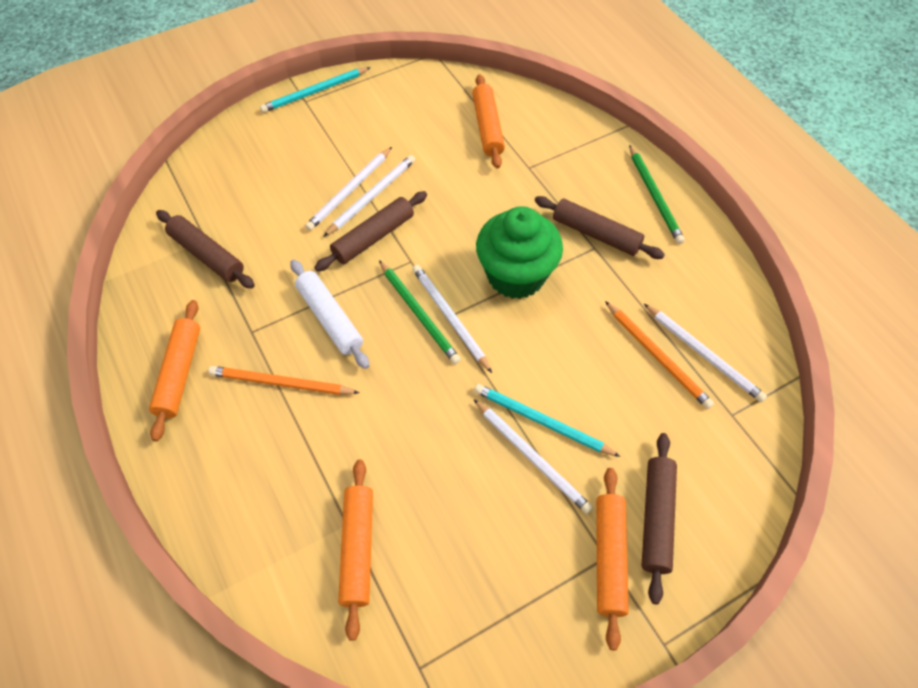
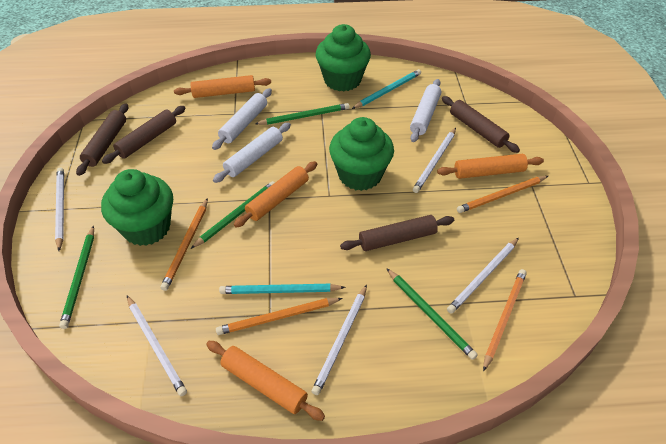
green cupcake: [476,206,563,299] = 1 -> [101,169,173,246] [316,24,371,92] [329,117,394,191] = 3
green pencil: [379,260,461,364] [629,145,685,244] = 2 -> [59,225,94,329] [191,181,275,249] [255,103,350,125] [386,268,478,360] = 4
orange pencil: [208,366,360,395] [605,301,714,409] = 2 -> [160,198,208,291] [216,298,342,335] [457,176,548,213] [483,269,527,372] = 4
white rolling pin: [290,260,369,369] = 1 -> [212,88,272,150] [213,123,291,183] [410,79,441,142] = 3

